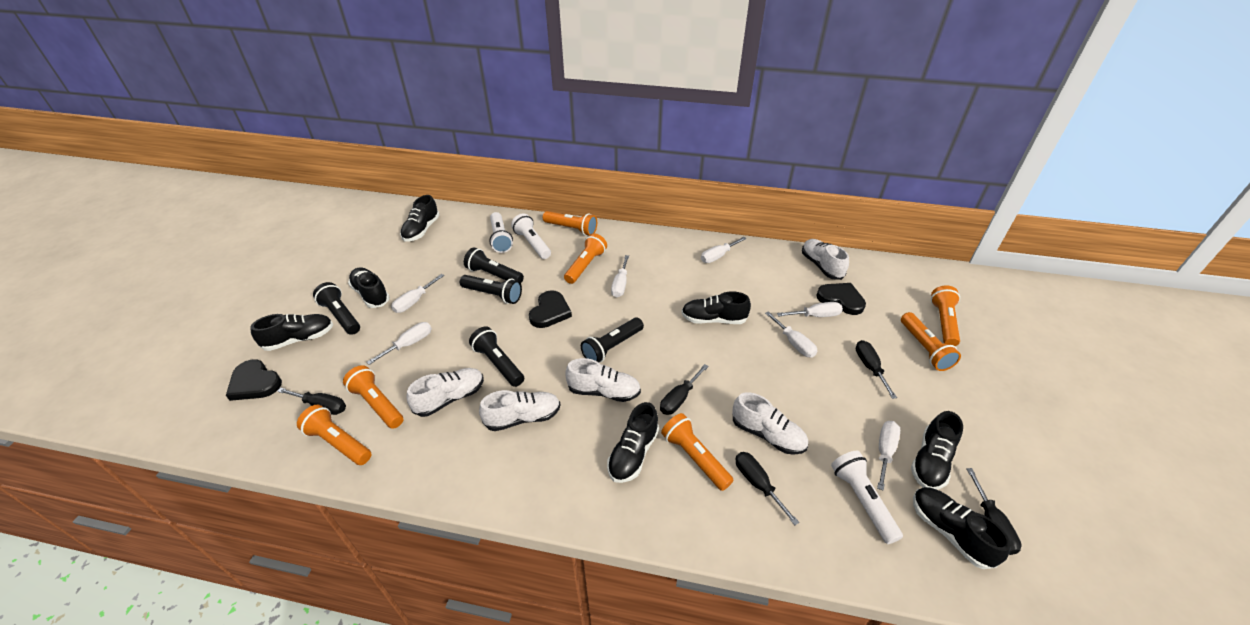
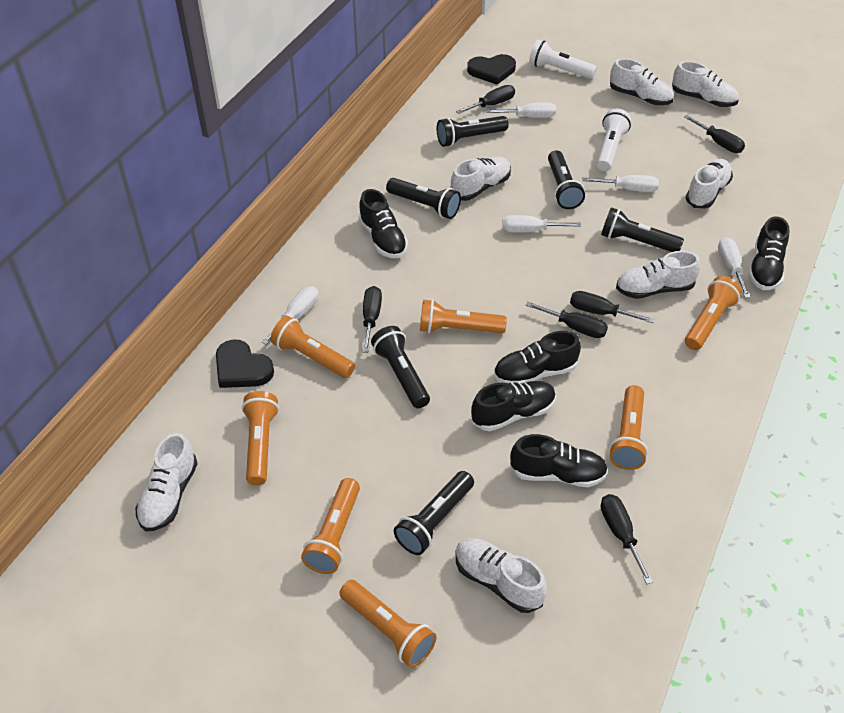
black flashlight: [313,282,360,335] [460,275,522,304] [464,247,524,283] [469,326,524,387] [581,318,644,363] = 5 -> [371,326,430,408] [386,178,461,219] [394,471,474,555] [436,116,509,147] [548,150,585,209] [601,207,684,252] = 6
black heart: [226,360,282,401] [529,290,572,328] [816,283,866,315] = 3 -> [216,339,274,388] [467,54,516,85] = 2
black screwdriver: [277,388,346,415] [660,364,709,415] [735,452,799,525] [856,340,897,399] [966,468,1021,555] = 5 -> [363,286,382,353] [456,85,515,114] [525,302,608,338] [570,291,654,323] [601,494,653,584] [684,115,745,153] = 6
black shoe: [250,314,333,351] [348,268,390,308] [400,195,440,242] [607,402,659,483] [681,291,751,324] [911,411,963,490] [913,487,1011,569] = 7 -> [358,189,408,258] [471,381,556,431] [494,331,581,384] [510,434,608,487] [748,216,790,290] = 5
white flashlight: [489,212,513,253] [511,214,551,259] [831,451,903,544] = 3 -> [529,40,597,79] [596,109,631,171] = 2
white screwdriver: [366,322,432,365] [391,274,444,313] [611,255,629,297] [701,237,747,263] [765,311,817,358] [777,302,843,317] [877,421,900,490] = 7 -> [262,286,318,345] [486,102,556,118] [502,215,581,232] [583,175,659,192] [718,237,751,298] = 5
white shoe: [406,368,484,417] [479,390,561,431] [566,358,641,402] [732,392,808,455] [802,239,849,280] = 5 -> [135,433,198,531] [450,157,511,201] [455,538,547,613] [610,58,674,105] [616,251,700,299] [672,61,739,107] [686,159,733,208] = 7

